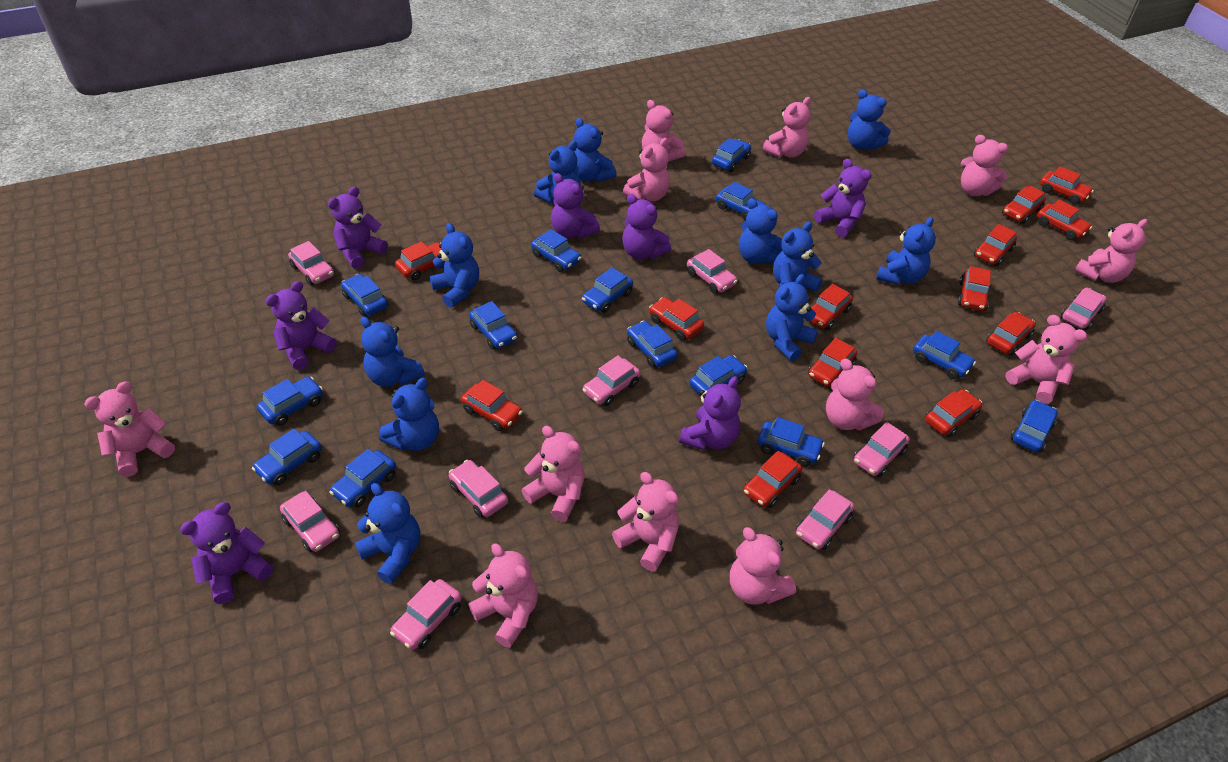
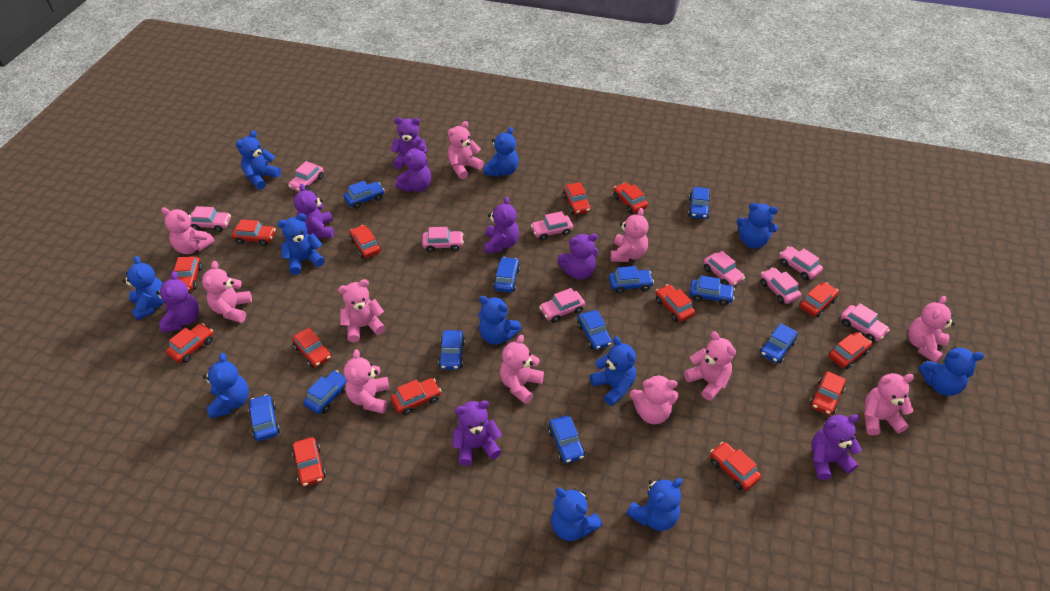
blue car: [252,429,322,485] [257,377,323,426] [329,449,396,508] [341,274,388,317] [469,301,517,350] [531,229,582,272] [582,267,633,313] [627,321,678,368] [689,355,747,396] [712,138,751,172] [716,182,766,221] [757,417,825,467] [913,331,976,379] [1010,400,1058,452] = 14 -> [248,394,280,441] [303,370,347,414] [344,181,385,209] [438,330,465,370] [493,257,520,292] [548,416,585,463] [577,310,612,350] [609,266,654,294] [688,187,710,219] [690,275,735,306] [760,323,798,363] = 11
pink teddy bear: [84,382,175,477] [468,544,538,648] [521,426,585,522] [612,472,679,571] [623,138,670,201] [642,100,685,162] [730,527,796,605] [762,97,811,158] [826,358,884,431] [961,135,1008,196] [1005,315,1087,404] [1075,219,1148,283] = 12 -> [161,207,215,254] [202,261,252,323] [338,279,386,342] [344,349,390,414] [448,121,484,179] [500,335,544,404] [611,208,648,262] [630,374,679,424] [684,331,736,401] [864,373,915,436] [908,296,955,363] = 11
purple teddy bear: [180,502,273,604] [266,281,337,370] [328,186,388,269] [551,173,600,238] [622,194,671,259] [679,376,741,450] [814,159,872,237] = 7 -> [156,271,199,333] [294,184,334,238] [390,117,427,169] [395,144,431,192] [452,400,502,466] [484,197,519,253] [558,234,598,280] [811,414,861,480] = 8
red car: [395,241,444,280] [461,380,523,431] [649,297,704,341] [743,451,802,508] [808,338,857,387] [810,284,853,330] [925,389,982,437] [958,266,991,311] [974,224,1017,266] [986,312,1036,356] [1002,185,1046,224] [1037,200,1092,240] [1040,166,1094,204] = 13 -> [166,323,214,363] [174,256,202,291] [232,219,276,246] [292,327,332,368] [292,437,326,487] [349,225,381,258] [391,378,441,415] [563,182,591,214] [614,182,648,213] [656,284,695,322] [710,442,761,490] [799,282,839,317] [810,372,846,415] [829,332,872,369] = 14

